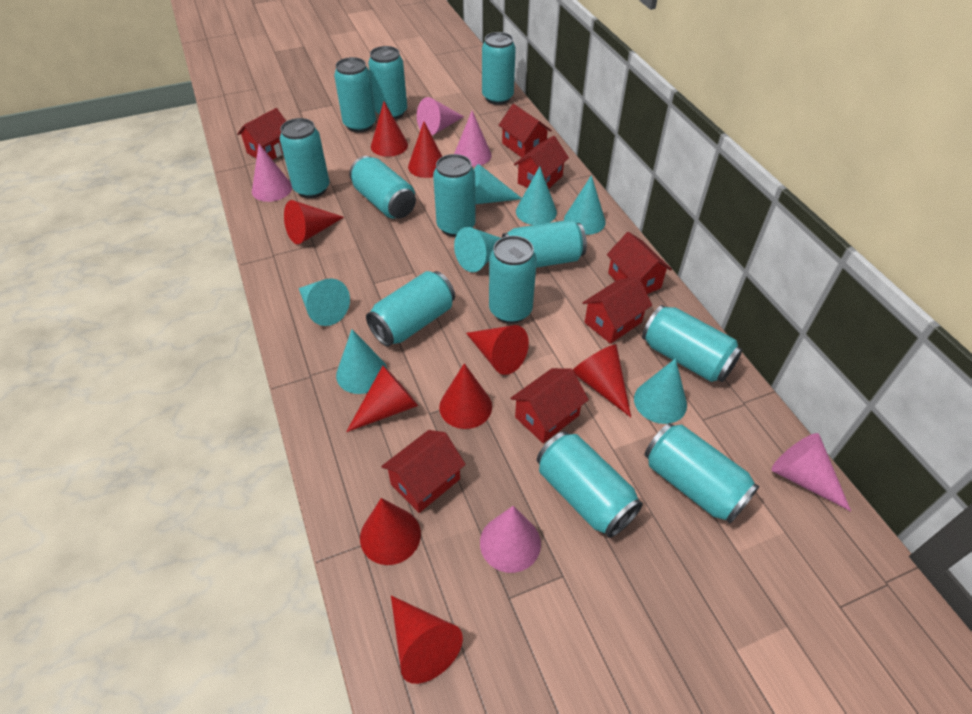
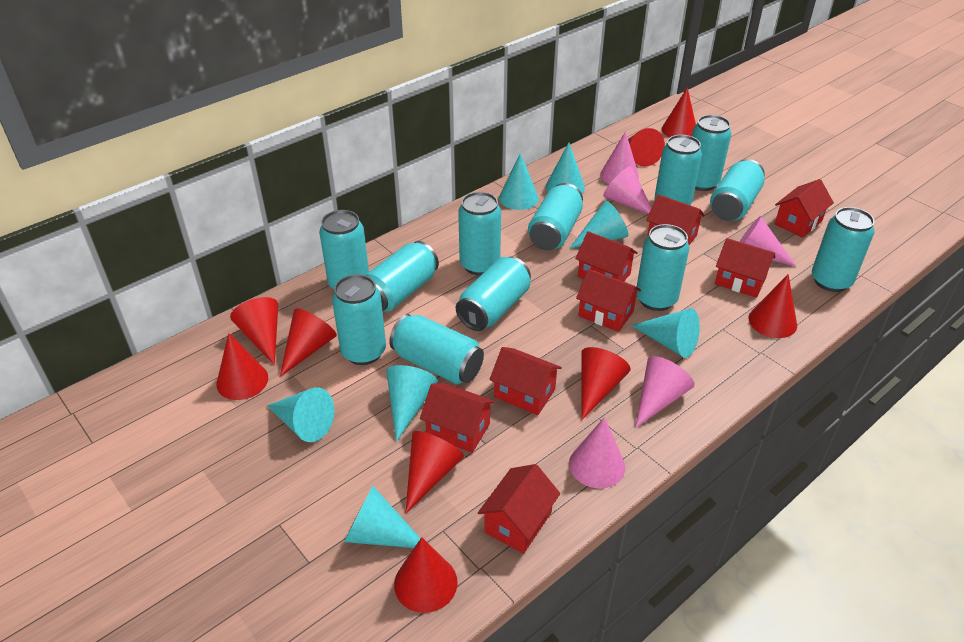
red house: [237,108,286,160] [381,430,466,513] [499,104,552,158] [510,368,589,443] [514,136,569,189] [582,276,652,344] [607,232,672,294] = 7 -> [420,383,495,453] [478,464,560,554] [489,347,562,415] [575,231,638,282] [576,269,641,332] [646,194,705,245] [715,238,775,298] [775,179,834,238] = 8

